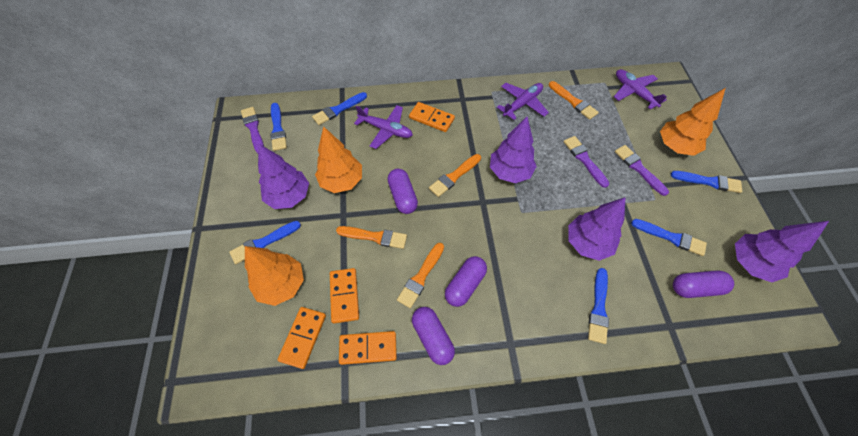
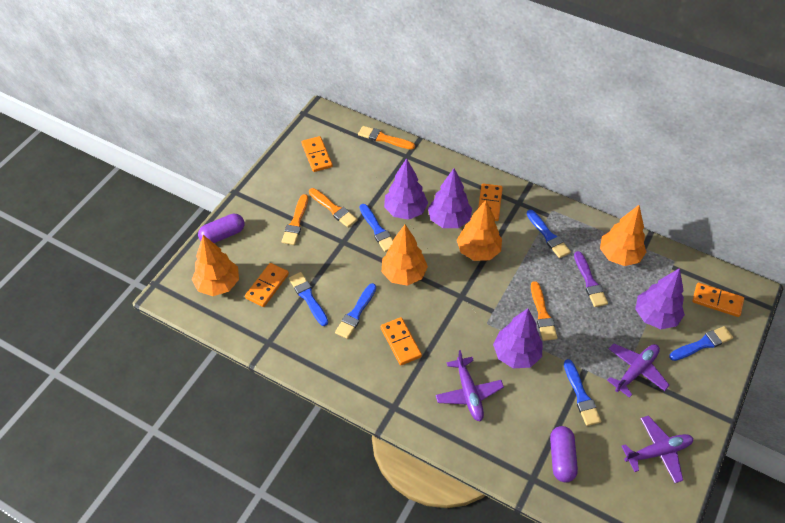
orange domino: [278,307,326,369] [330,268,359,323] [339,331,397,365] [409,102,455,132] = 4 -> [245,263,289,307] [302,136,333,172] [381,317,422,365] [478,183,503,221] [692,282,744,317] = 5
orange tree: [245,246,304,306] [315,126,362,193] [660,88,726,156] = 3 -> [192,235,239,296] [382,225,428,286] [457,200,502,261] [600,205,646,266] = 4
purple brush: [241,107,264,154] [564,136,609,188] [615,145,669,196] = 3 -> [574,251,608,307] = 1
purple capsule: [387,169,418,214] [412,307,455,365] [445,256,487,307] [673,270,734,298] = 4 -> [198,214,245,243] [550,426,578,483] = 2

